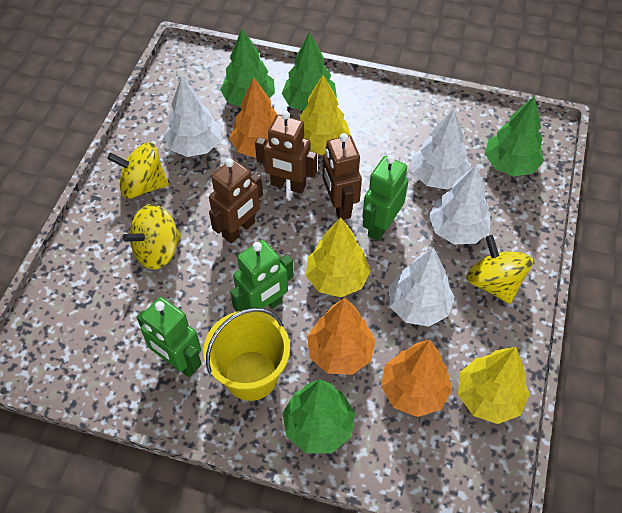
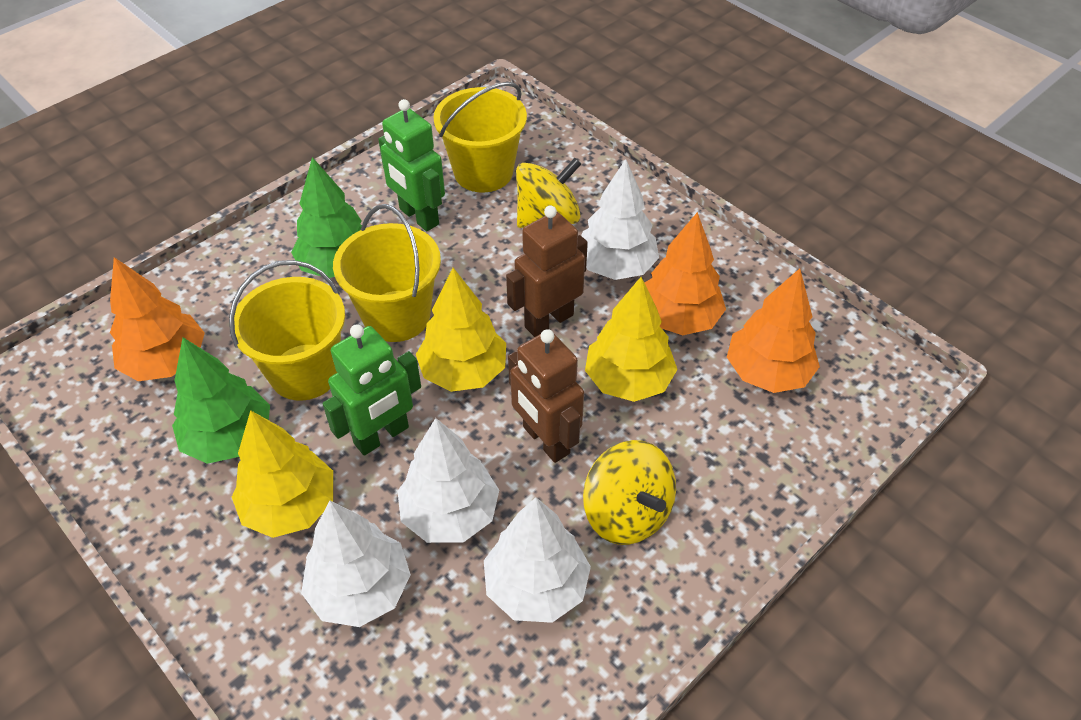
brown robot: [209,158,263,243] [255,111,317,194] [323,133,362,220] = 3 -> [506,205,588,337] [508,329,584,463] = 2
green robot: [136,297,202,377] [230,240,294,312] [362,155,408,241] = 3 -> [323,324,421,456] [378,99,445,231] = 2
green tree: [220,28,275,107] [282,32,337,111] [283,379,355,453] [485,96,544,176] = 4 -> [172,338,270,464] [291,157,362,278] = 2
yellow bucket: [203,308,290,401] = 1 -> [229,260,345,401] [333,204,441,342] [433,82,527,193] = 3
yellow spinning top: [107,142,169,199] [123,204,181,270] [466,235,533,304] = 3 -> [516,158,581,228] [583,440,676,545] = 2

